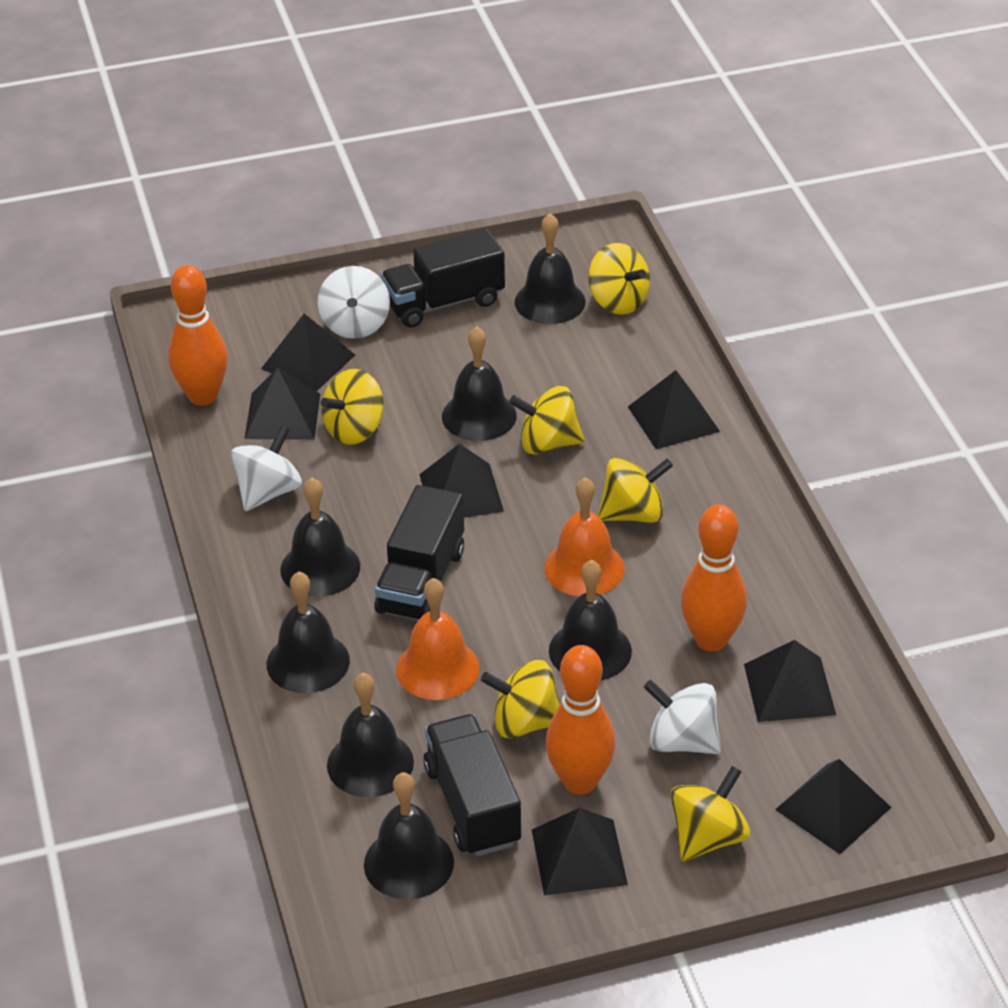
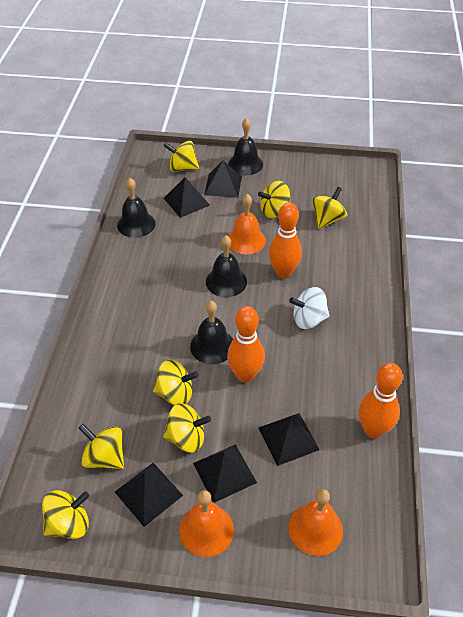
black bell: [267,572,350,693] [281,478,360,597] [327,673,414,797] [364,772,454,899] [442,326,517,441] [515,213,586,324] [549,560,632,680] = 7 -> [117,178,156,238] [190,301,233,364] [206,236,247,297] [228,118,263,175] = 4
black pyramid: [244,368,320,440] [261,314,355,392] [419,444,504,518] [532,808,628,895] [628,370,720,449] [744,640,836,722] [775,759,892,854] = 7 -> [115,463,183,527] [164,177,210,218] [193,445,257,503] [204,161,242,198] [259,413,320,466] = 5
black truck: [375,485,464,620] [381,229,505,328] [423,714,521,856] = 3 -> none = 0
orange bell: [396,578,480,700] [544,477,624,596] = 2 -> [179,490,234,557] [228,194,266,254] [288,489,343,556] = 3
white spinning top: [230,426,302,511] [318,266,390,339] [644,680,721,754] = 3 -> [289,287,330,329] = 1
yellow spinning top: [321,369,383,445] [481,660,560,738] [509,386,585,455] [588,243,650,315] [598,457,673,523] [670,766,750,861] = 6 -> [42,490,89,539] [79,424,124,469] [153,360,198,405] [163,403,211,453] [164,141,199,172] [258,181,291,218] [312,187,347,229] = 7

